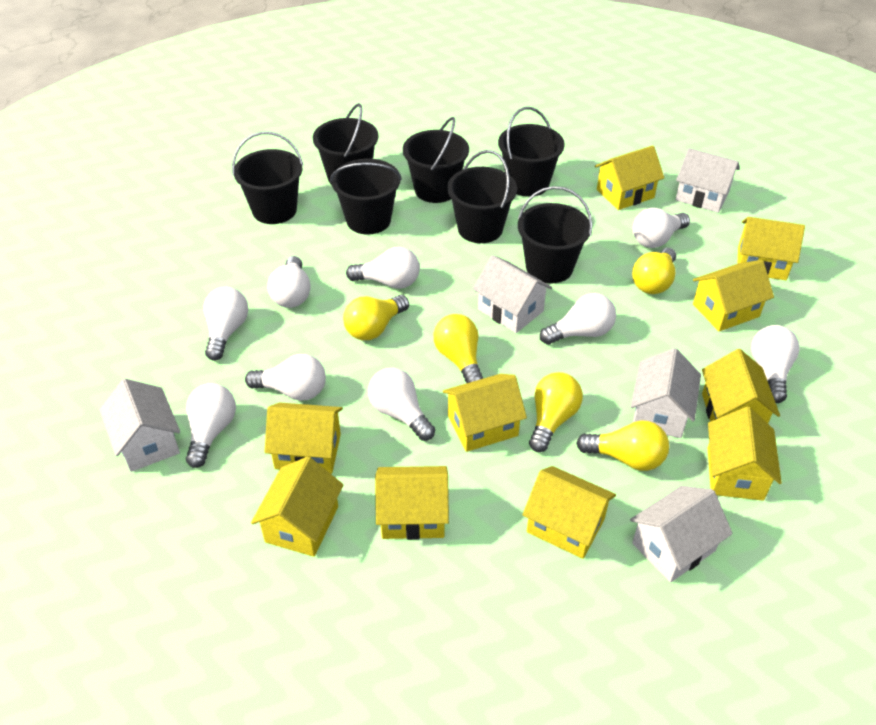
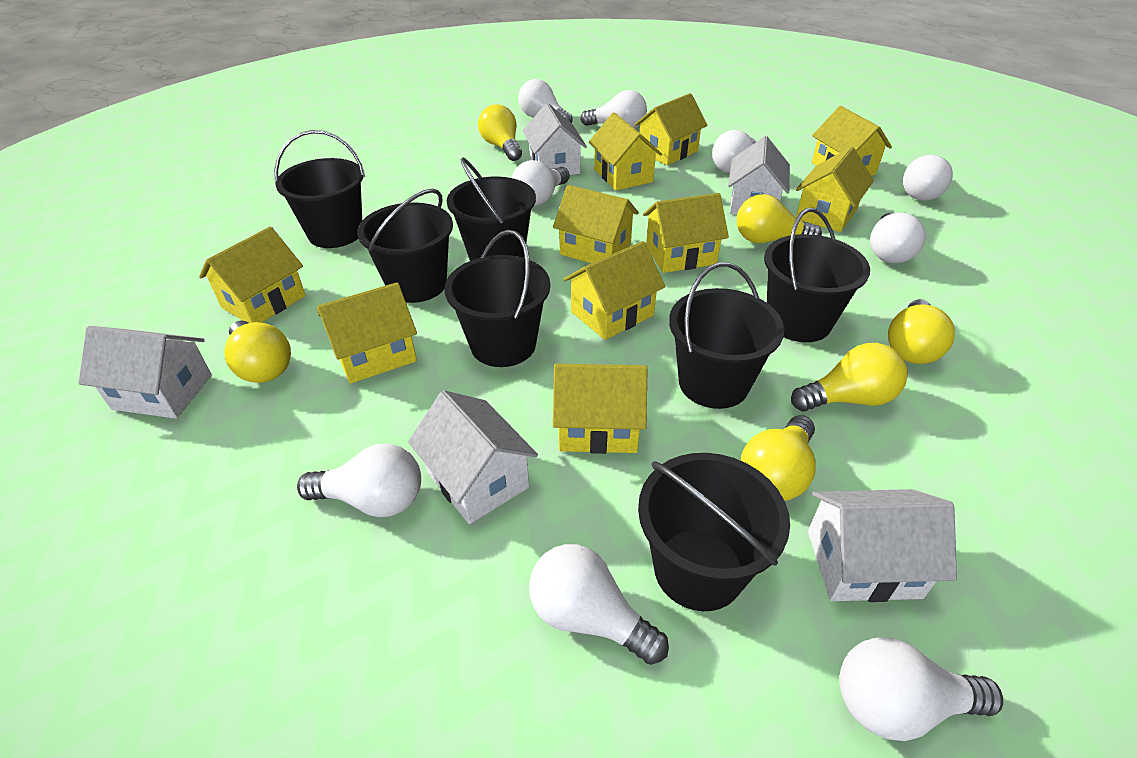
yellow light bulb: [343,295,409,340] [434,314,484,383] [529,372,583,452] [576,420,669,471] [632,248,676,294] = 5 -> [224,320,291,383] [478,104,522,161] [737,194,822,243] [741,415,816,501] [791,343,908,412] [888,299,955,364] = 6

